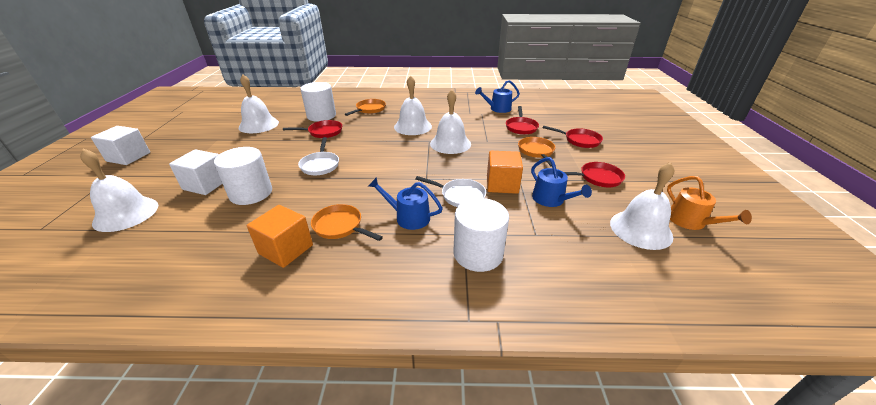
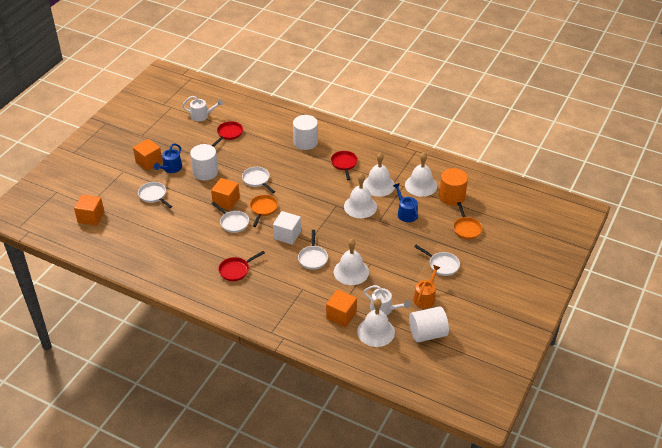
blue watering can: [368,177,443,230] [475,80,520,113] [531,157,592,207] = 3 -> [154,143,182,173] [393,183,418,222] = 2
orange cube: [247,205,313,268] [487,151,523,194] = 2 -> [74,195,104,226] [133,139,162,171] [211,178,240,210] [326,290,357,327] = 4
orange cylinder: none = 0 -> [439,168,468,206] = 1
orange pan: [311,204,383,241] [345,99,386,116] [518,137,556,167] = 3 -> [250,195,278,227] [453,202,483,239] = 2
red pan: [283,120,342,138] [506,106,539,135] [543,125,603,148] [564,162,625,187] = 4 -> [212,121,243,147] [218,251,265,281] [331,151,358,180] = 3
white cube: [91,126,150,165] [169,149,222,195] = 2 -> [273,211,301,245] = 1
white pan: [298,137,339,175] [415,176,486,207] = 2 -> [138,182,172,208] [211,202,249,233] [242,167,275,193] [298,230,328,270] [414,245,460,276] = 5
white watering can: none = 0 -> [182,96,223,121] [364,285,411,316] = 2

